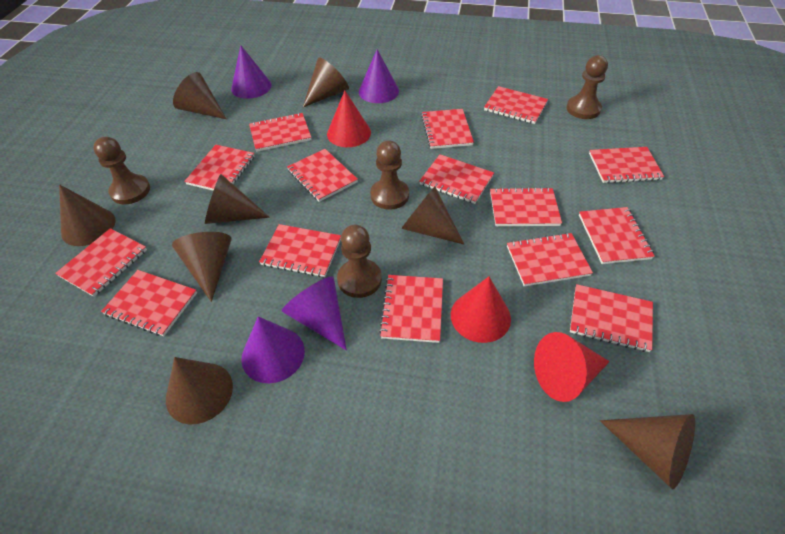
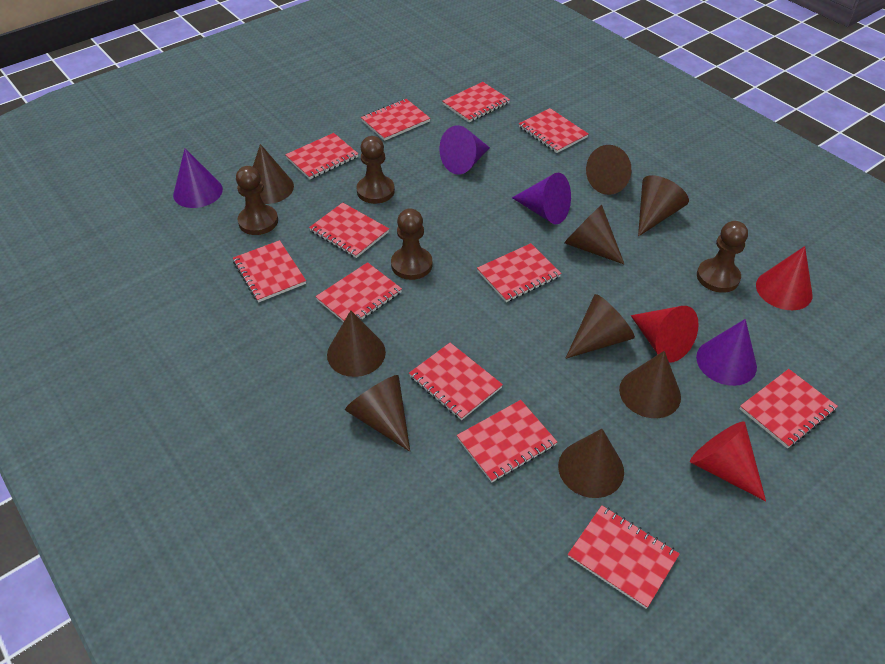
brown cone: [59,184,116,246] [166,357,233,424] [172,232,232,302] [173,72,226,119] [205,174,270,224] [303,58,349,107] [401,186,464,244] [600,414,695,489] = 8 -> [253,144,294,204] [327,310,386,377] [345,375,410,452] [558,429,624,498] [564,205,625,265] [565,294,635,359] [586,145,631,195] [619,351,681,418] [638,175,689,237] = 9
red notebook: [55,228,147,297] [101,270,197,336] [184,145,255,191] [249,113,311,152] [259,224,341,277] [287,149,358,202] [379,275,443,343] [419,154,494,204] [421,109,474,149] [484,86,548,124] [490,187,562,226] [507,233,593,286] [570,284,653,352] [579,207,655,264] [589,147,664,183] = 15 -> [233,240,306,302] [285,133,358,179] [309,202,389,258] [315,262,402,322] [361,99,430,141] [409,343,503,420] [442,82,510,122] [457,400,557,482] [477,243,561,302] [519,108,589,153] [568,505,680,609] [740,369,838,448] = 12

